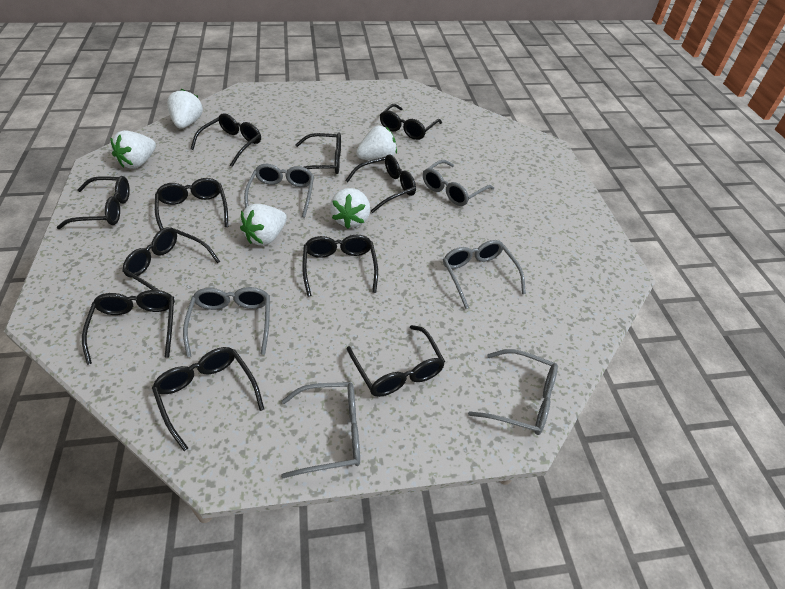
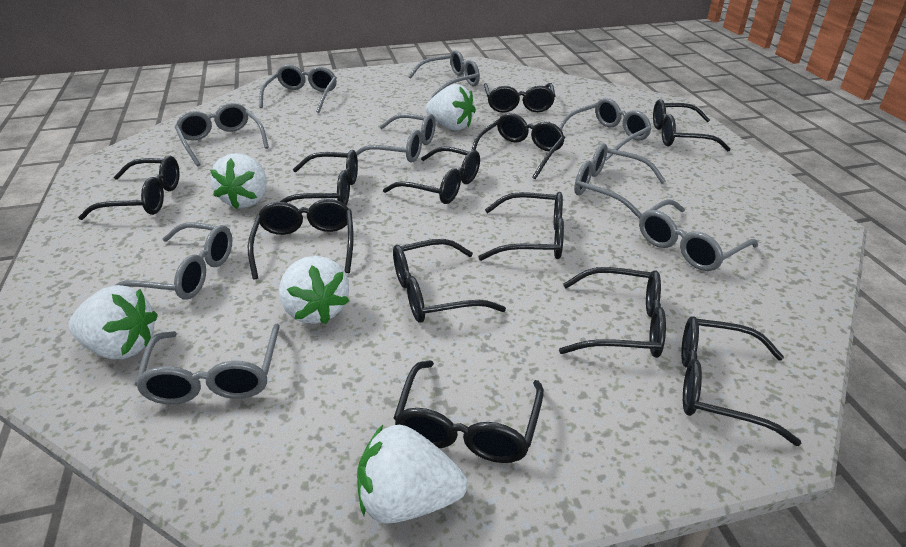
black glasses: [57,176,130,229] [82,290,174,365] [122,227,220,302] [152,347,264,451] [155,178,228,230] [191,113,261,167] [295,132,341,174] [302,235,378,297] [345,154,416,213] [347,325,445,397] [380,104,442,140] = 11 -> [78,156,180,220] [248,199,354,280] [280,150,358,205] [383,146,480,204] [393,239,506,323] [394,360,544,463] [471,113,565,179] [478,192,564,261] [484,83,555,113] [559,267,666,358] [653,99,731,151] [681,316,801,446] = 12
grey glasses: [183,287,270,357] [244,164,314,217] [281,382,360,478] [423,160,494,206] [443,240,526,309] [468,349,558,435] = 6 -> [115,222,232,300] [134,324,280,404] [175,103,269,166] [259,64,337,113] [356,114,436,162] [408,50,480,97] [559,98,652,161] [574,144,666,219] [639,199,758,271] = 9

